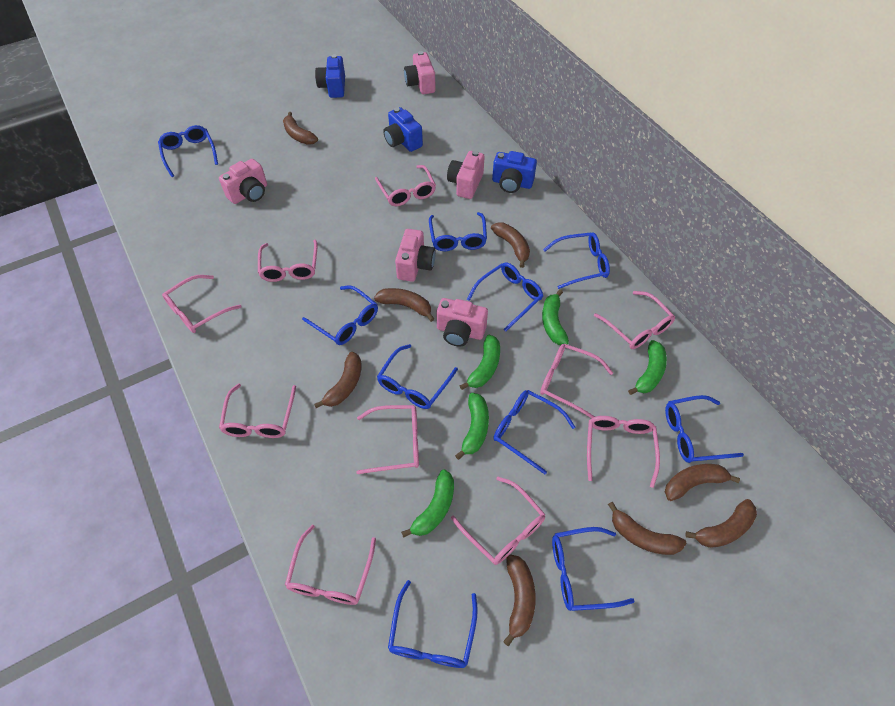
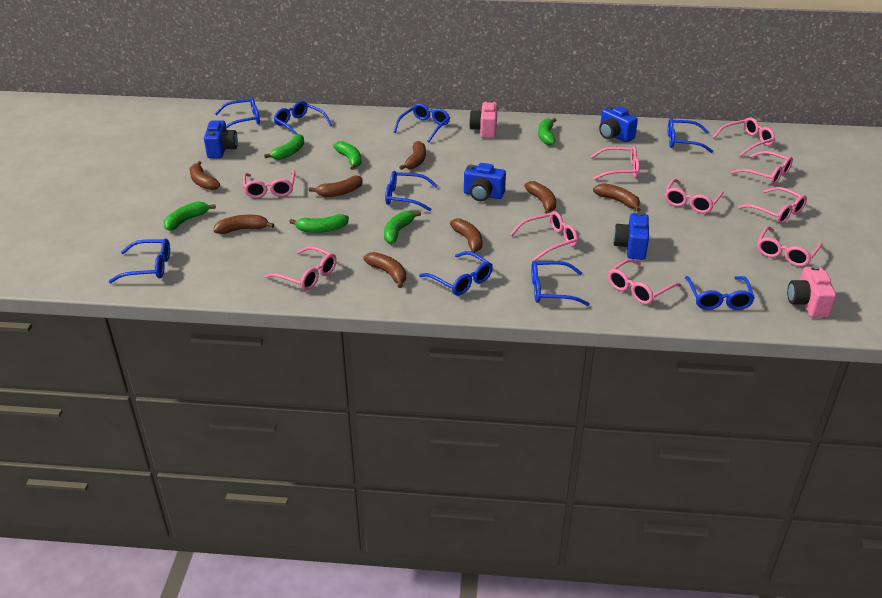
blue camera: [315,54,345,98] [383,107,423,152] [492,151,537,193] = 3 -> [204,120,238,158] [464,163,506,201] [599,106,638,142] [613,212,649,260] = 4
blue glasses: [158,125,218,177] [302,286,378,345] [377,344,458,409] [388,580,478,668] [429,212,487,251] [467,262,543,332] [493,390,575,474] [543,232,610,289] [552,527,634,611] [665,395,744,463] = 10 -> [109,238,170,283] [215,97,260,128] [273,101,332,135] [385,171,438,211] [394,103,450,142] [419,251,493,296] [531,261,590,306] [668,118,713,153] [685,276,755,310] = 9
green banana: [401,469,454,538] [455,393,489,460] [459,335,500,390] [542,289,569,345] [628,340,667,395] = 5 -> [164,201,216,231] [264,134,304,160] [289,214,349,233] [333,141,361,170] [384,211,421,244] [538,118,557,145] = 6
pink camera: [219,158,267,204] [395,229,436,282] [404,51,436,94] [437,298,488,347] [447,150,485,199] = 5 -> [469,100,498,138] [787,265,836,318] = 2

